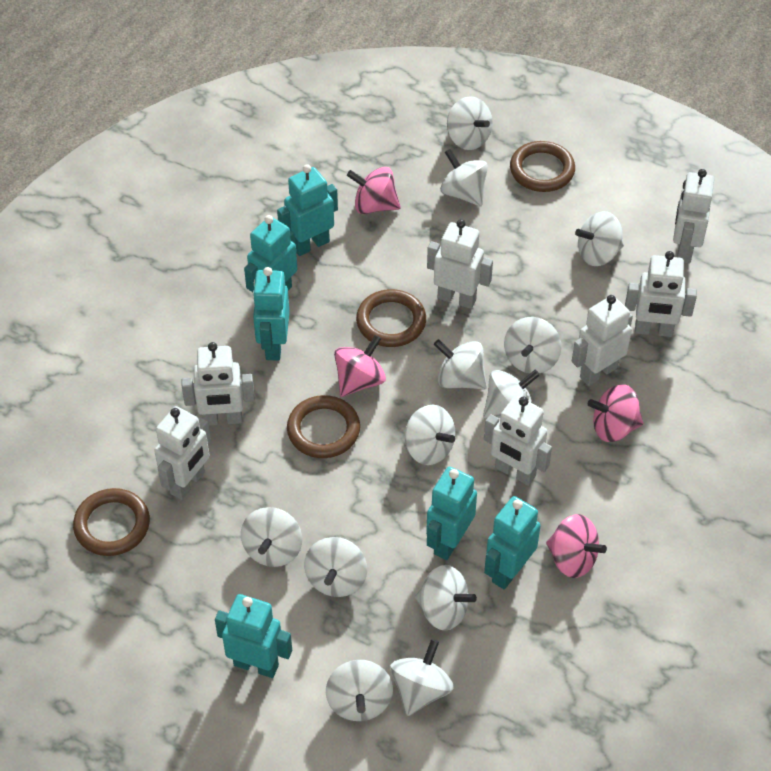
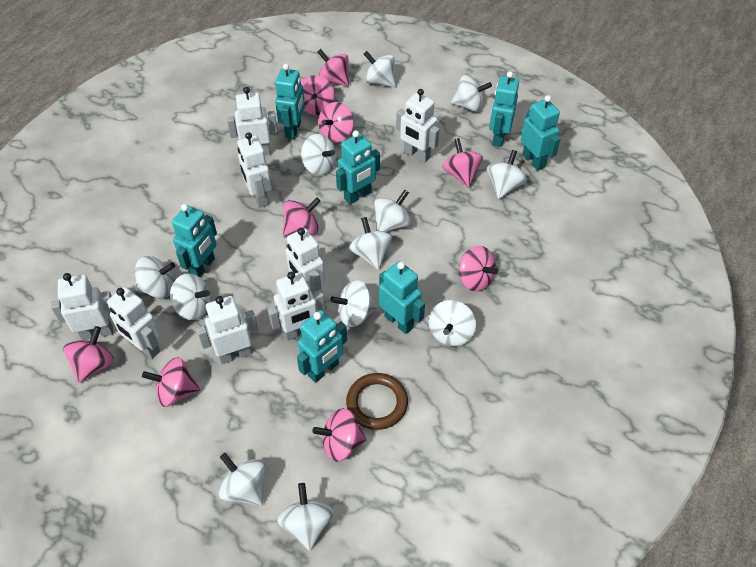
brown ring: [73,488,150,556] [287,395,360,458] [356,289,426,347] [510,141,575,192] = 4 -> [346,373,408,430] = 1
pink spinning top: [334,335,386,397] [347,167,401,214] [546,514,607,578] [588,384,643,442] = 4 -> [63,326,114,383] [142,357,200,407] [283,198,320,236] [301,75,335,115] [312,408,367,462] [318,49,349,86] [319,102,354,143] [442,138,483,188] [458,246,498,291] = 9
turquoise robot: [215,594,292,678] [244,215,297,292] [252,267,290,361] [277,164,338,256] [426,467,477,560] [484,496,541,590] = 6 -> [172,204,217,277] [275,64,305,139] [297,310,347,383] [336,130,380,204] [379,261,425,334] [489,71,519,147] [521,95,560,171] = 7
white robot: [154,406,211,500] [182,342,255,426] [427,219,493,309] [484,396,552,486] [572,295,633,386] [625,251,697,337] [673,169,714,264] = 7 -> [51,273,113,340] [107,287,160,359] [196,296,258,364] [227,87,278,155] [237,132,272,208] [268,272,325,341] [285,228,325,296] [396,89,440,163] = 8

